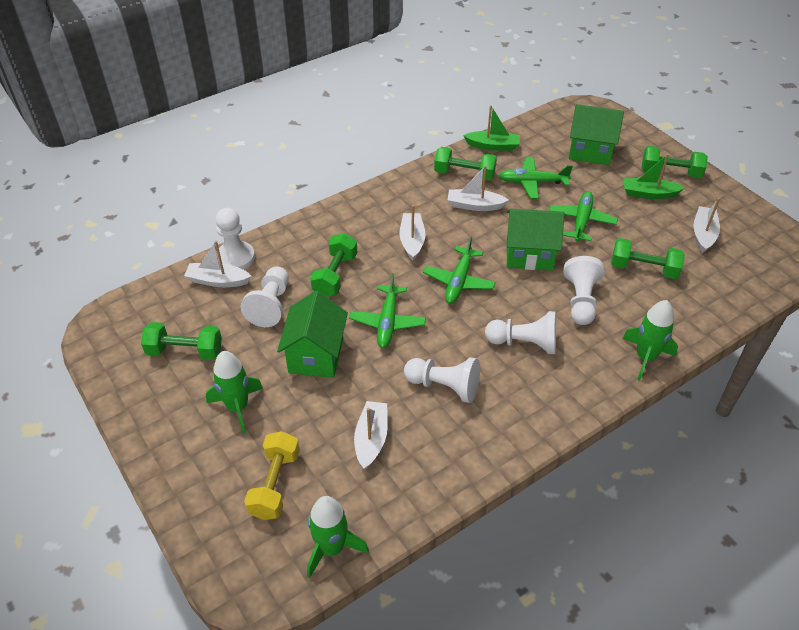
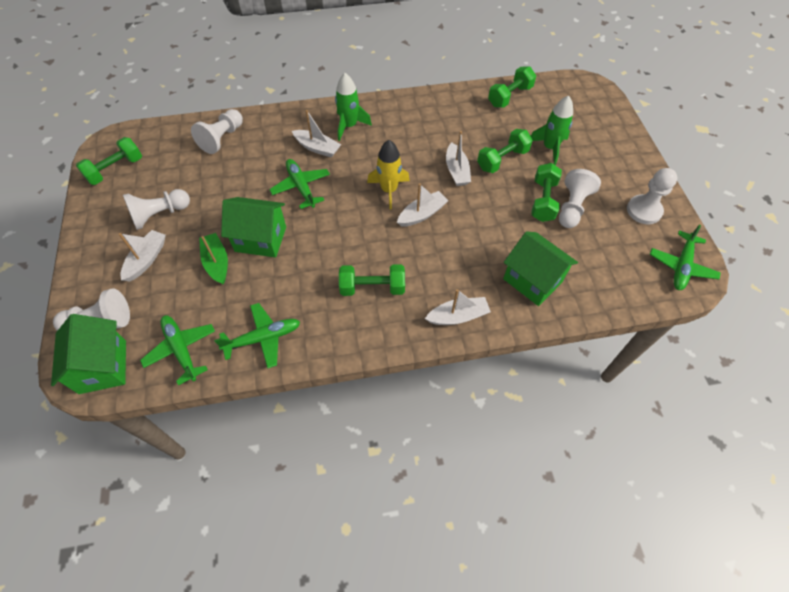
green boat: [463,105,520,151] [623,154,685,199] = 2 -> [199,233,228,285] = 1
green rocket: [206,351,263,434] [307,496,369,579] [622,300,678,381] = 3 -> [335,73,372,141] [531,96,573,165] = 2
yellow dumbbell: [244,431,300,520] = 1 -> none = 0
yellow rocket: none = 0 -> [367,140,410,209] = 1

